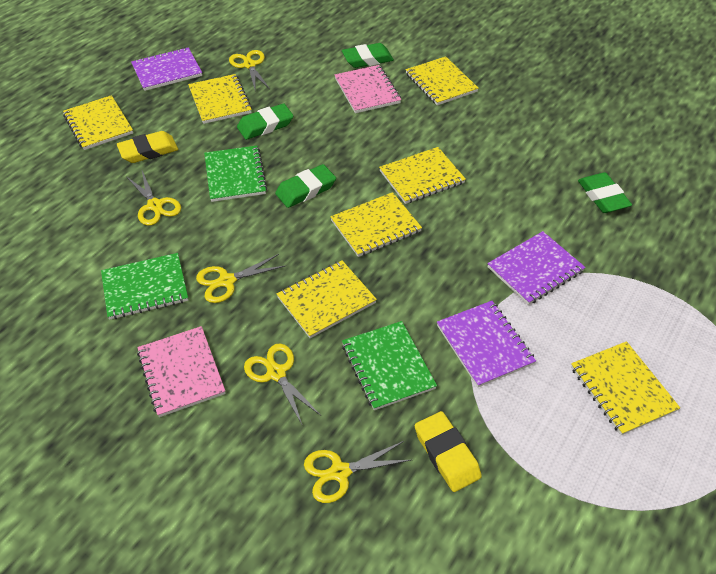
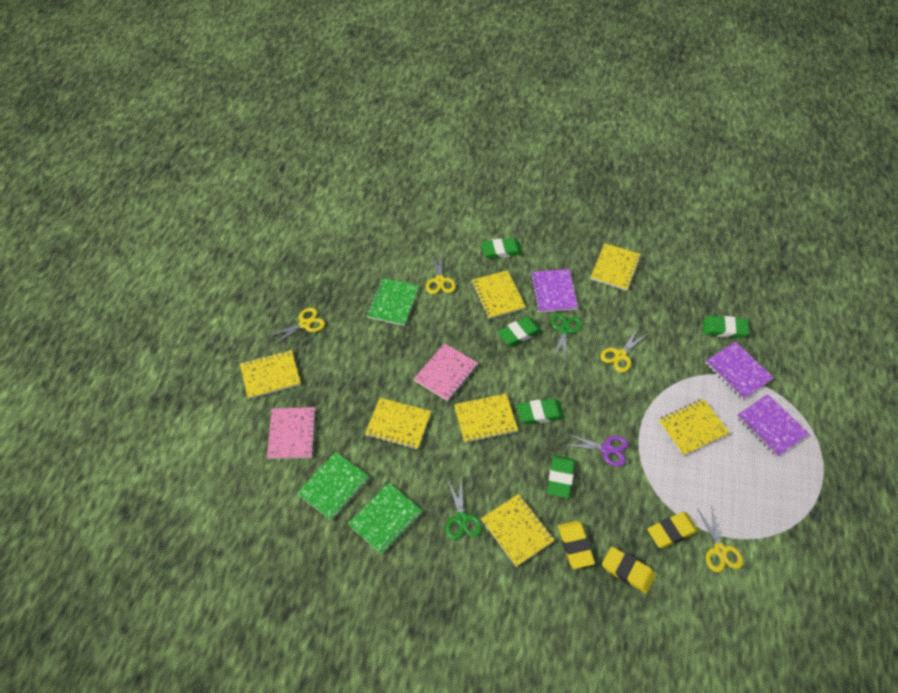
green eraser: [237,103,293,140] [275,164,336,208] [342,43,394,68] [578,173,632,213] = 4 -> [481,238,523,259] [498,316,542,346] [517,399,564,424] [547,455,575,498] [703,316,749,338] = 5
green scissors: none = 0 -> [445,477,482,540] [551,313,582,361] = 2
purple scissors: none = 0 -> [563,433,628,467] = 1
yellow eraser: [117,131,178,163] [415,411,482,492] = 2 -> [558,521,595,569] [602,547,656,594] [647,512,698,548] = 3
yellow scissors: [126,171,181,226] [196,254,285,303] [229,50,270,89] [244,344,321,424] [304,441,411,503] = 5 -> [266,307,325,346] [426,251,456,294] [600,328,649,373] [697,505,743,572] = 4

